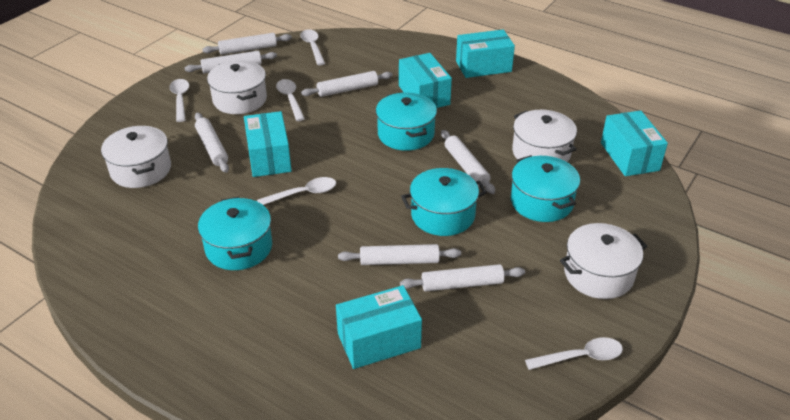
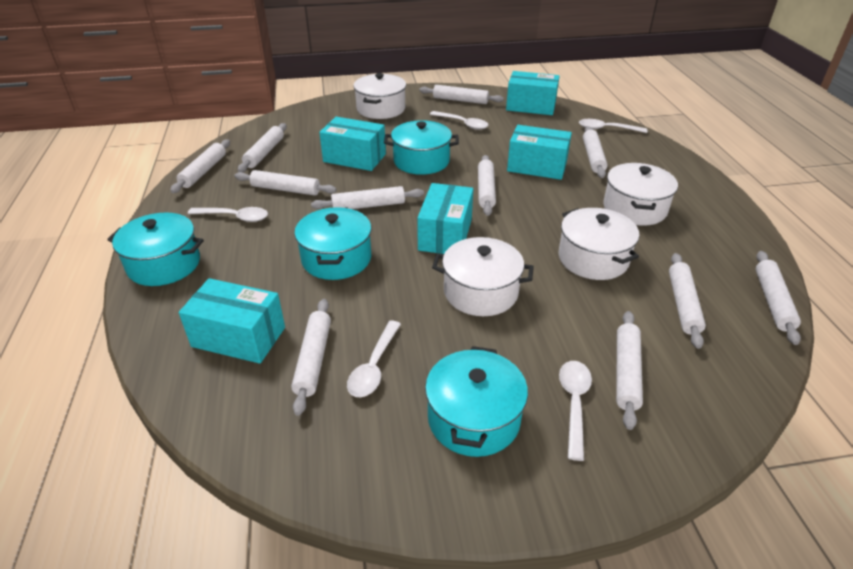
white rolling pin: [185,51,277,74] [195,113,229,173] [202,33,292,55] [301,71,393,97] [338,244,461,265] [400,264,525,291] [441,130,495,194] = 7 -> [170,139,230,193] [234,170,337,196] [238,123,287,172] [291,299,331,416] [311,186,424,209] [419,85,504,104] [478,155,496,216] [583,126,608,178] [616,311,643,430] [669,253,706,349] [756,251,801,345] = 11

